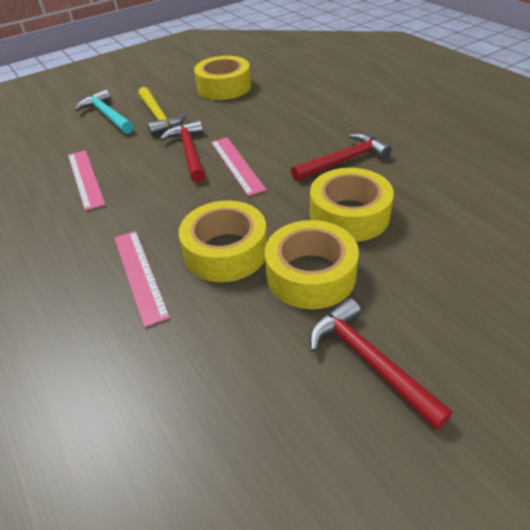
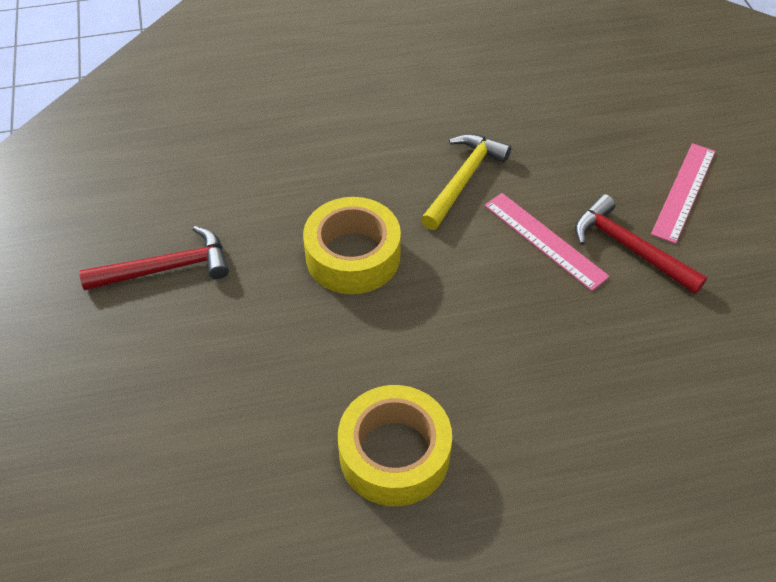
pink ruler: [68,150,105,211] [114,231,170,327] [211,138,267,196] = 3 -> [484,193,610,291] [651,143,715,244] = 2
red hammer: [160,120,205,183] [291,133,392,181] [309,298,453,430] = 3 -> [79,226,229,290] [575,194,707,294] = 2
turquoise hammer: [75,89,134,134] = 1 -> none = 0
yellow tape: [178,200,267,282] [194,56,251,100] [265,220,359,309] [310,168,394,242] = 4 -> [303,197,401,294] [338,385,452,506] = 2

